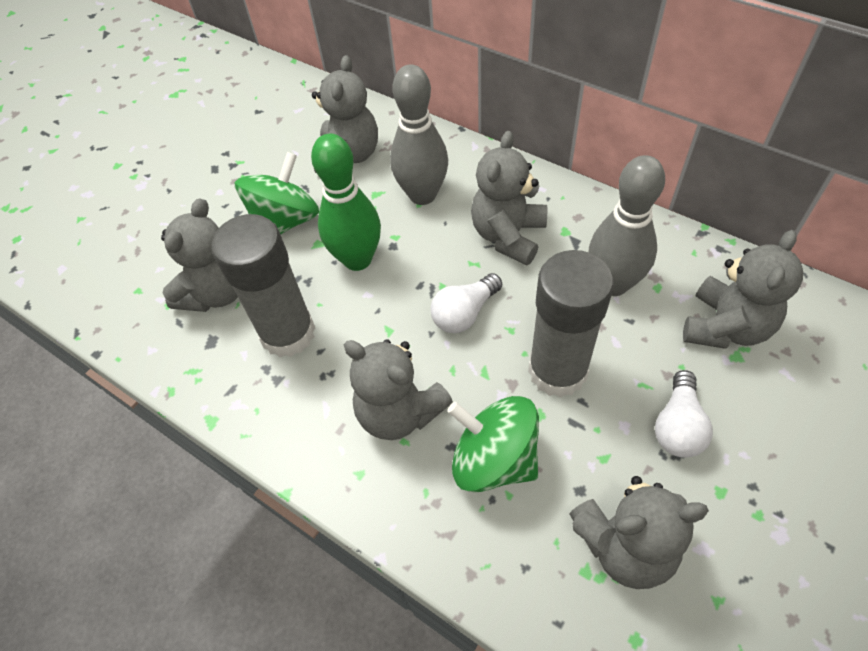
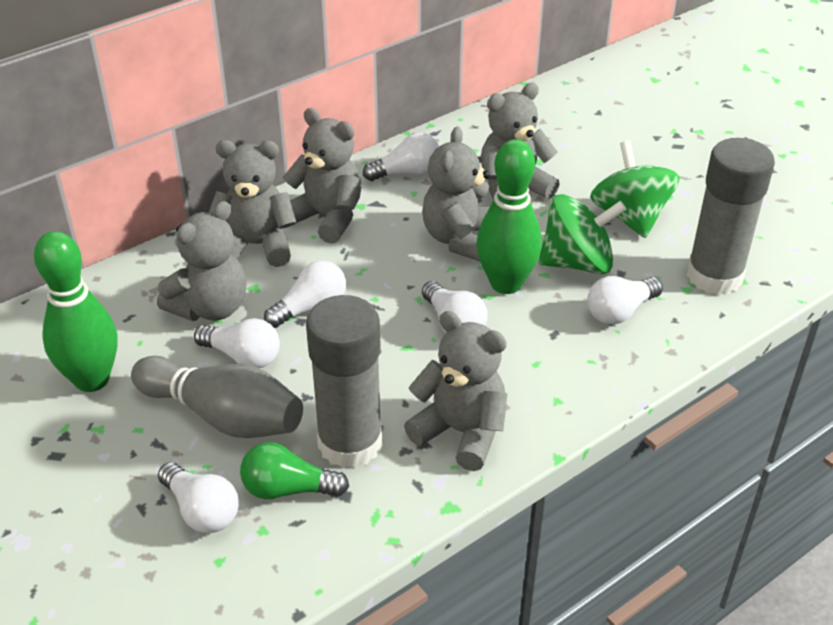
green bowling pin: [311,134,381,271] = 1 -> [34,231,118,392] [477,139,542,294] = 2
green light bulb: none = 0 -> [240,442,349,499] = 1
grey bowling pin: [390,64,448,205] [589,155,665,296] = 2 -> [131,356,303,438] = 1
white light bulb: [430,273,502,333] [655,370,713,458] = 2 -> [158,462,238,533] [194,318,280,368] [264,260,346,328] [363,133,439,181] [422,281,488,333] [587,276,663,325] = 6

